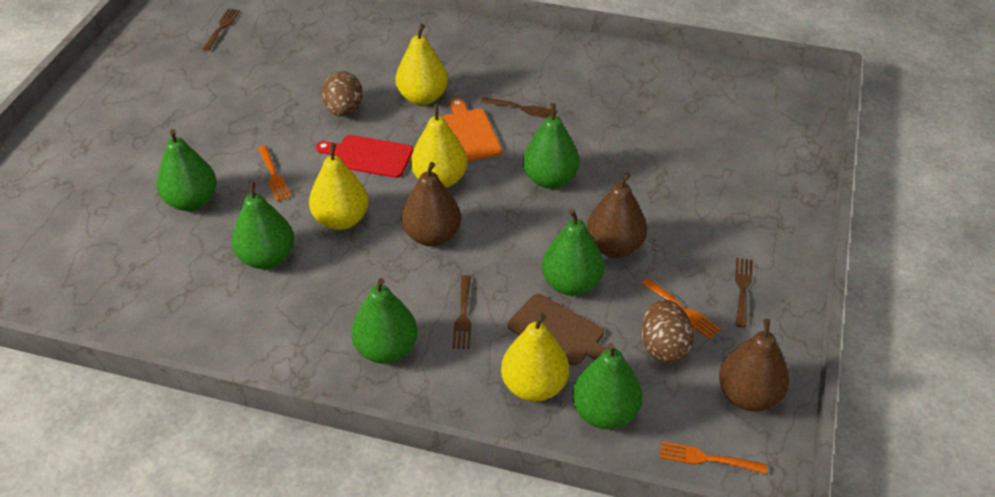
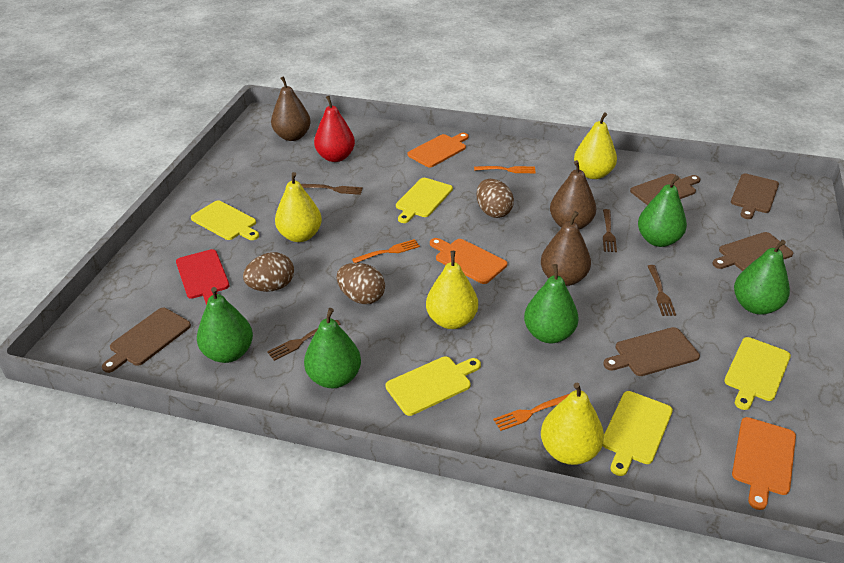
brown cutting board: [508,294,608,366] = 1 -> [102,308,191,373] [603,327,700,376] [630,174,700,205] [712,232,793,271] [731,174,779,219] = 5
brown egg: [321,71,363,117] [641,299,694,363] = 2 -> [243,252,294,292] [337,263,385,304] [476,179,514,218] = 3
green pear: [157,129,217,211] [232,181,294,269] [351,278,418,364] [523,103,579,189] [542,209,604,296] [572,343,643,429] = 6 -> [197,287,253,363] [304,308,361,388] [524,264,578,343] [638,175,687,247] [734,240,790,314] = 5
orange cutting board: [442,98,502,162] = 1 -> [407,133,469,168] [430,238,507,284] [732,417,796,510] = 3
red pear: none = 0 -> [314,96,355,162] = 1
yellow cutting board: none = 0 -> [191,200,259,240] [386,356,481,416] [396,178,453,223] [603,391,673,476] [724,337,791,410] = 5

